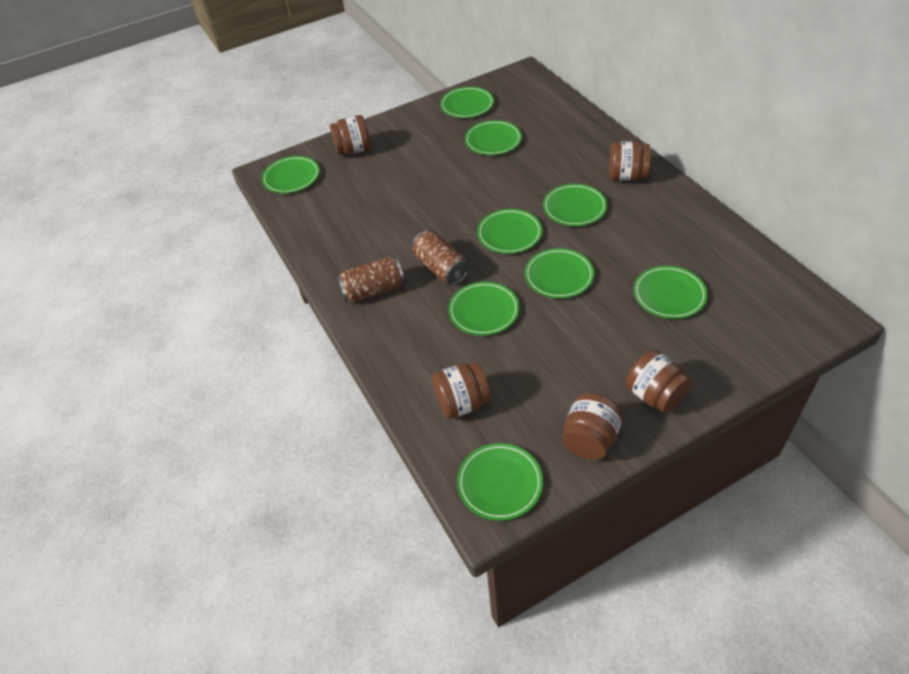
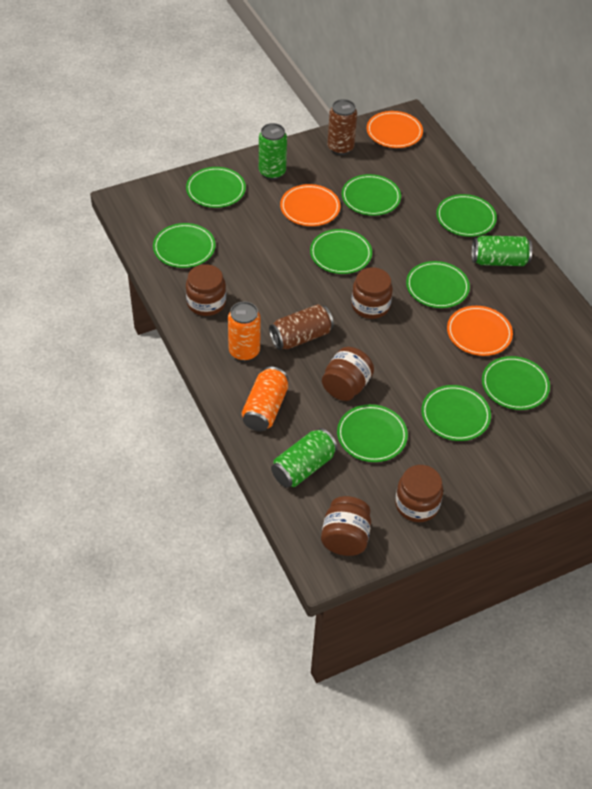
green can: none = 0 -> [259,123,287,180] [271,428,338,488] [472,235,532,266] = 3
orange can: none = 0 -> [228,302,261,361] [242,367,288,431] = 2
orange plate: none = 0 -> [280,184,340,226] [367,111,423,148] [447,306,513,356] = 3

